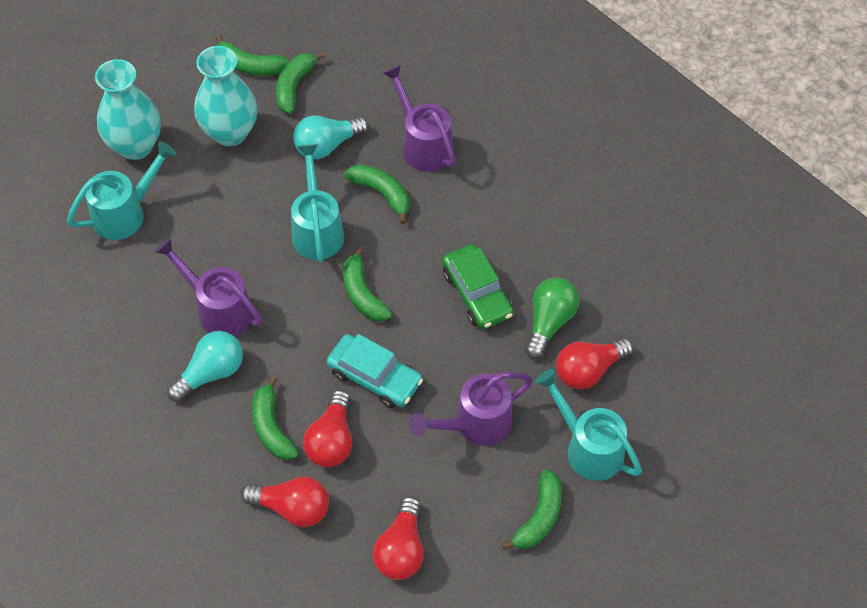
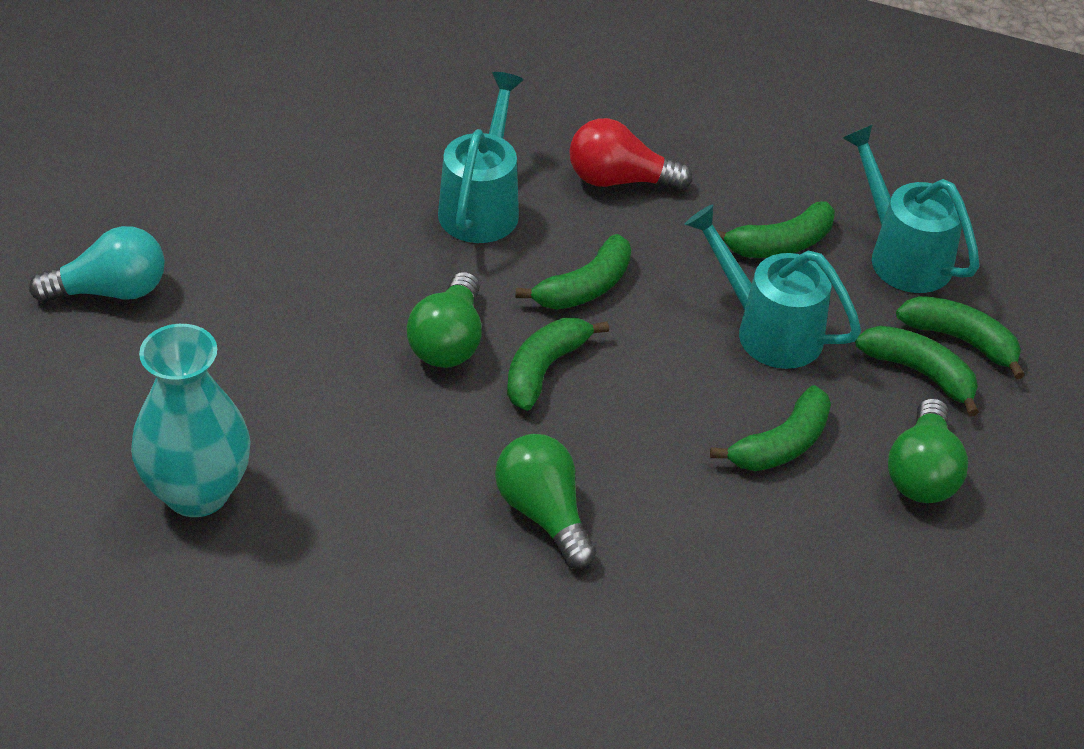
green car: [442,244,514,329] = 1 -> none = 0
green light bulb: [525,278,580,359] = 1 -> [407,272,482,368] [495,434,596,569] [888,398,968,503] = 3
purple watering can: [154,237,263,336] [383,65,456,172] [409,372,533,446] = 3 -> none = 0
red light bulb: [241,477,329,527] [303,390,352,467] [373,496,424,580] [556,338,633,389] = 4 -> [569,118,693,191] = 1
turquoise car: [326,334,423,408] = 1 -> none = 0
turquoise light bulb: [167,331,243,402] [293,116,369,159] = 2 -> [29,226,165,303] = 1
turquoise vase: [95,59,161,160] [194,46,257,147] = 2 -> [131,324,251,517] = 1

